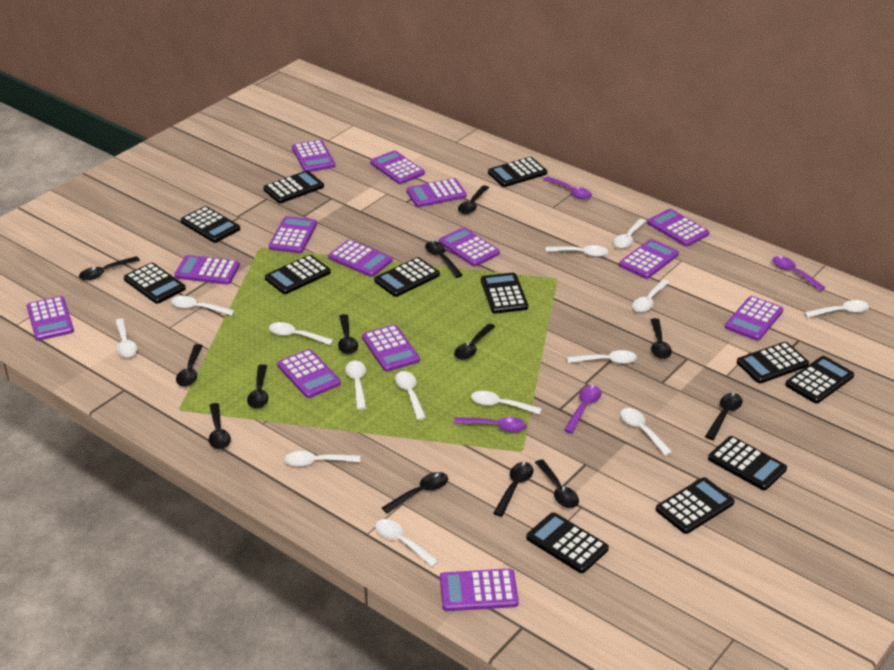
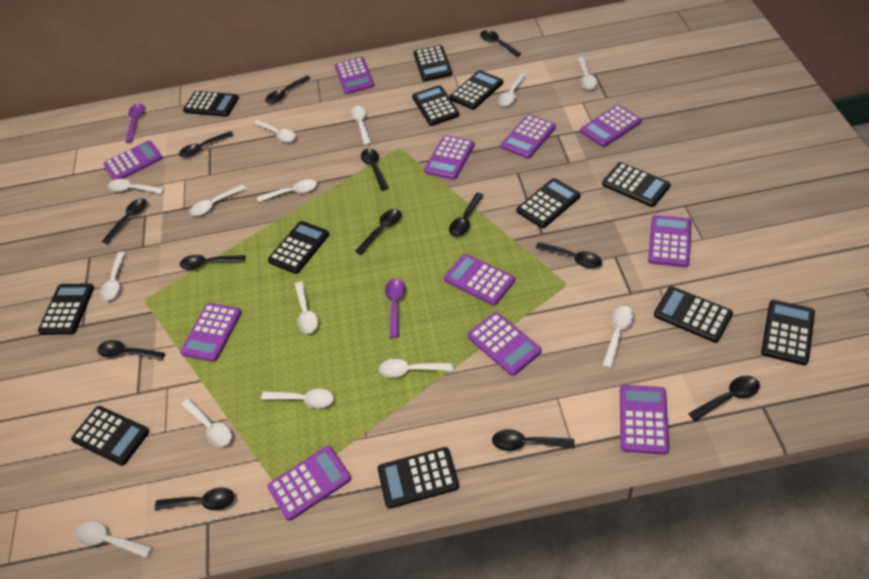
purple calculator: [27,296,74,341] [175,255,240,285] [269,216,317,253] [277,349,341,398] [292,140,335,172] [328,240,392,277] [362,325,420,372] [370,150,425,184] [407,178,467,207] [439,227,500,266] [440,569,519,611] [619,239,679,279] [647,209,709,247] [725,296,783,341] = 14 -> [104,141,163,180] [180,303,242,362] [267,446,351,521] [335,57,374,94] [424,135,475,180] [444,254,515,306] [468,312,541,376] [501,114,556,158] [580,105,642,147] [620,385,669,455] [648,215,692,267] = 11
purple spoon: [453,417,527,432] [543,176,592,199] [564,385,601,433] [772,256,826,291] = 4 -> [126,103,145,142] [385,279,405,338] = 2

